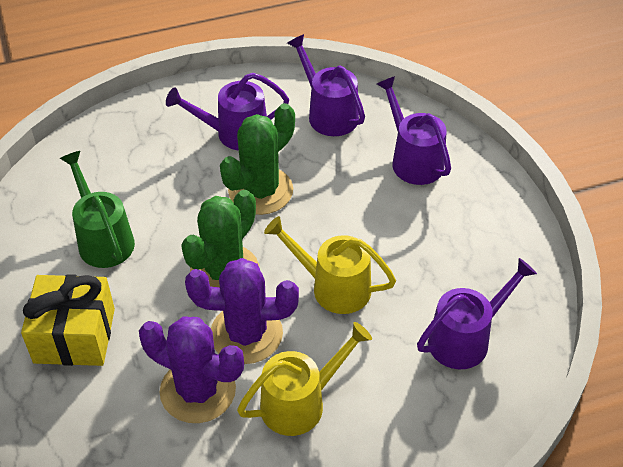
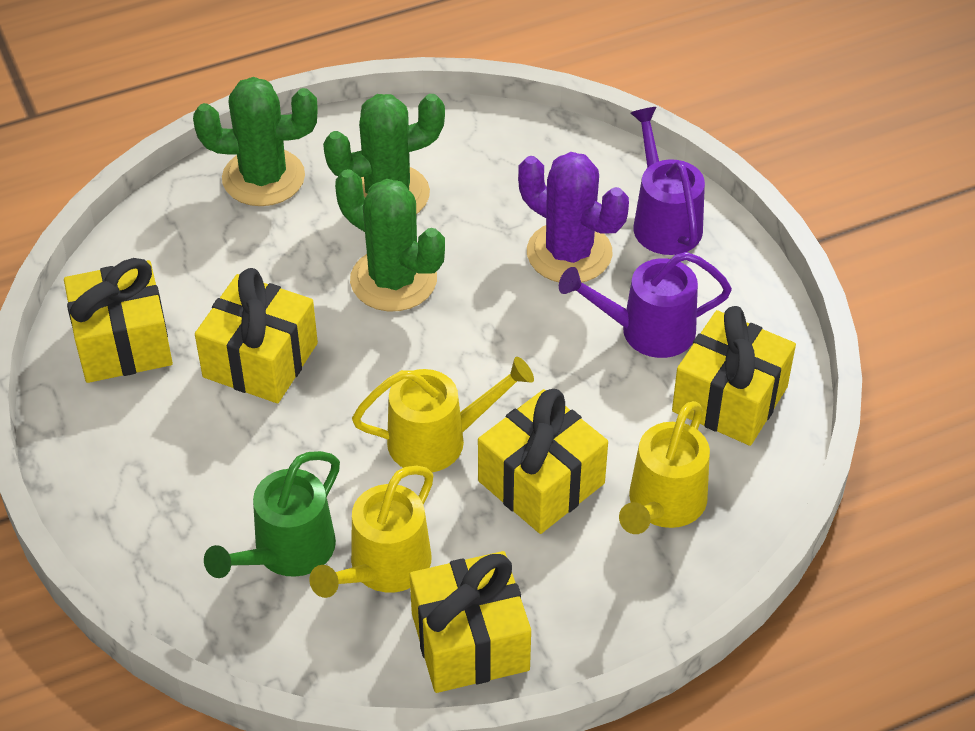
green cactus: [181,190,259,287] [220,103,295,215] = 2 -> [193,77,318,206] [323,94,445,214] [335,169,445,311] = 3
purple cactus: [139,316,244,423] [185,258,299,364] = 2 -> [518,152,629,282] = 1
purple watering can: [166,73,289,150] [287,34,365,136] [377,76,451,185] [417,258,537,369] = 4 -> [559,252,732,358] [631,107,705,255] = 2
yellow gift: [21,274,115,366] = 1 -> [64,258,173,383] [195,268,318,403] [410,551,531,693] [478,389,608,534] [672,306,796,446] = 5
yellow watering can: [237,322,372,436] [264,216,396,314] = 2 -> [309,466,433,598] [352,357,534,473] [619,401,710,534] = 3

